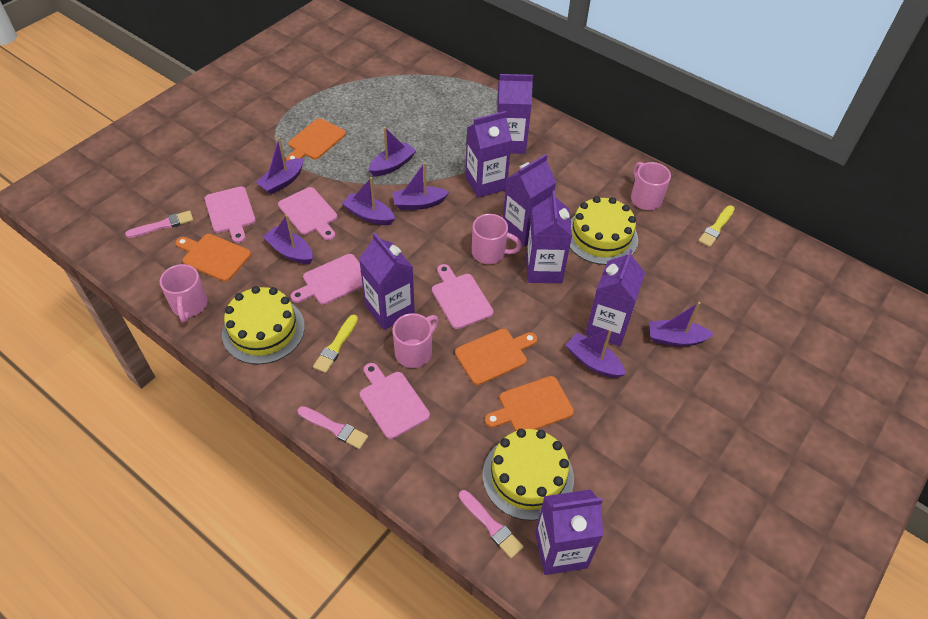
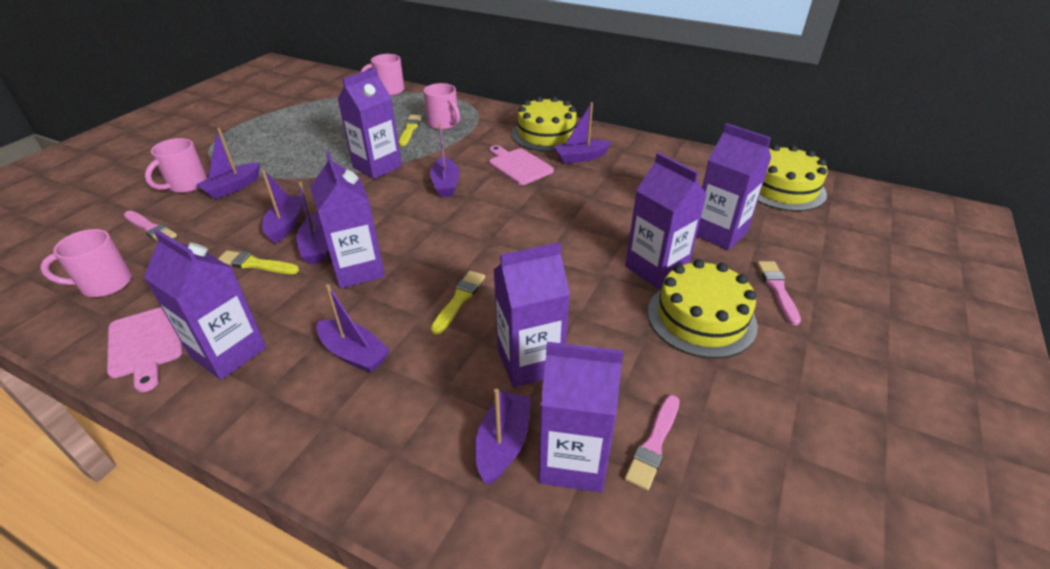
orange cutting board: [176,234,251,282] [286,118,346,161] [455,329,537,385] [485,376,574,431] = 4 -> none = 0
pink cutting board: [205,186,256,243] [278,187,337,240] [291,254,363,305] [360,363,430,439] [432,264,493,329] = 5 -> [107,307,183,392] [489,145,554,185] = 2
yellow brush: [313,315,358,373] [698,205,735,247] = 2 -> [218,250,299,274] [399,115,422,146] [431,271,485,334] = 3

